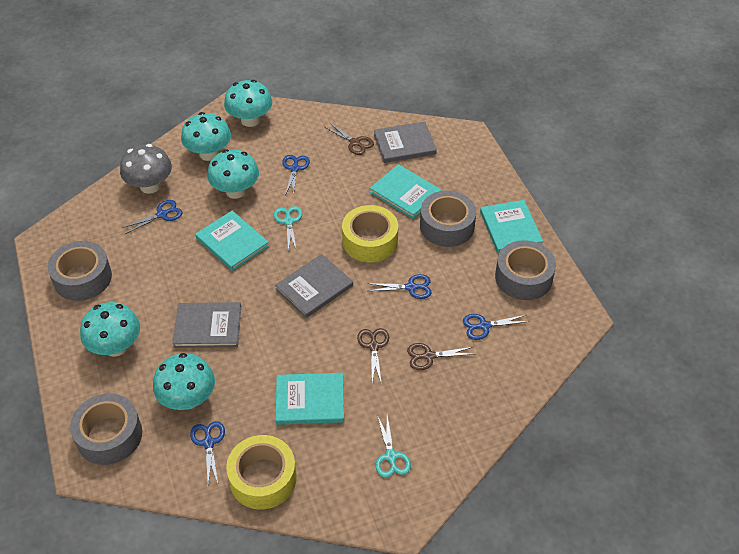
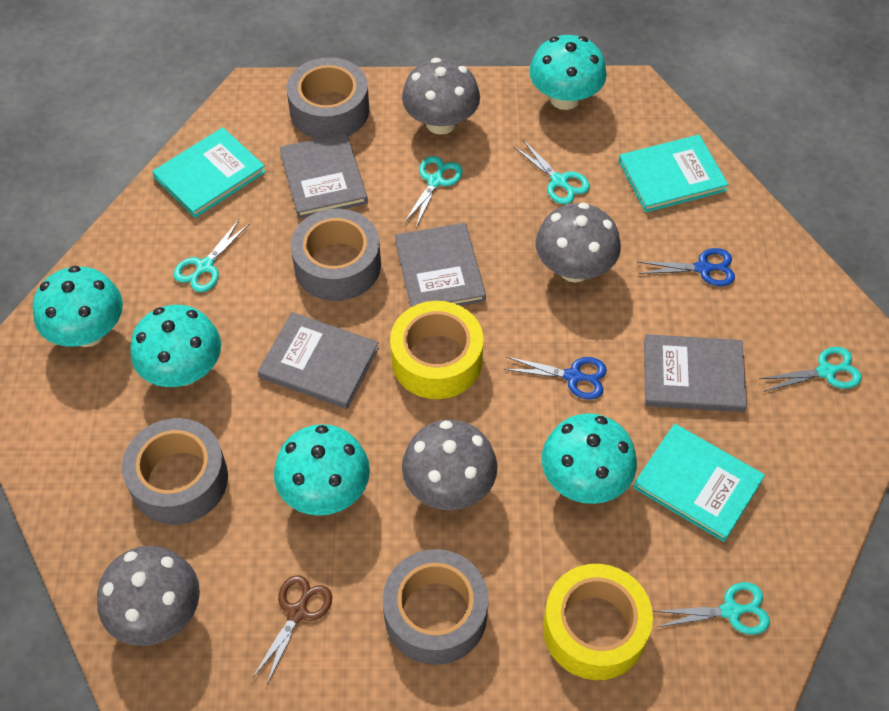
blue scissors: [122,200,182,234] [190,421,225,484] [282,155,310,196] [367,274,431,299] [463,314,530,340] = 5 -> [504,357,607,400] [638,248,735,286] = 2
brown scissors: [325,123,374,155] [357,328,389,384] [407,343,474,370] = 3 -> [252,575,332,685] = 1
grey book: [172,302,241,348] [275,254,353,318] [374,121,437,163] = 3 -> [258,312,379,409] [279,133,368,219] [395,223,486,307] [644,334,747,412] = 4
grey mushroom: [120,144,172,194] = 1 -> [97,546,200,646] [402,58,480,135] [402,419,497,510] [536,202,621,282] = 4
turquoise book: [195,211,269,271] [275,373,344,425] [370,164,442,219] [480,200,543,254] = 4 -> [152,127,266,218] [619,135,729,212] [633,424,765,542] = 3
turquoise scissors: [274,206,302,251] [376,415,411,478] = 2 -> [173,220,250,292] [404,156,463,227] [514,140,590,204] [653,582,770,635] [759,347,862,392] = 5

